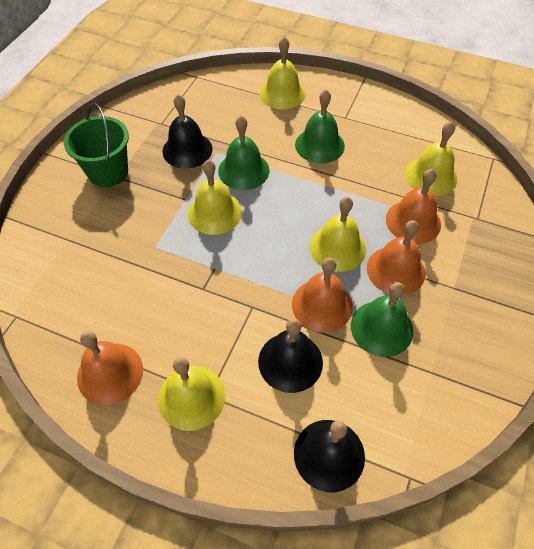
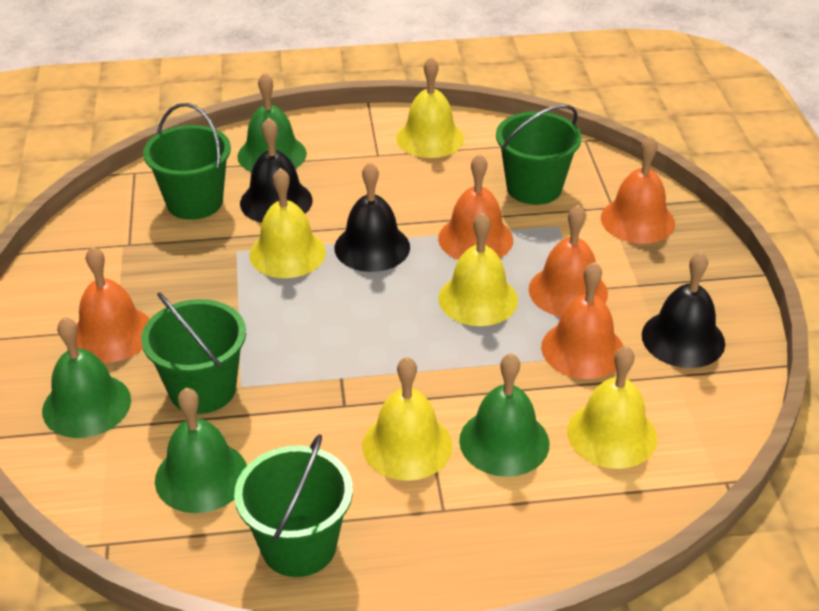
green bell: [218,116,270,190] [295,89,345,164] [351,282,413,357] = 3 -> [42,317,131,438] [155,388,247,513] [237,73,307,172] [459,353,550,477] = 4
green bucket: [64,103,129,187] = 1 -> [141,292,246,414] [143,103,231,220] [234,434,353,577] [496,105,582,205] = 4
orange bell: [77,331,143,405] [292,258,353,333] [367,220,425,295] [386,169,441,244] = 4 -> [76,246,150,363] [438,154,513,260] [529,205,608,317] [541,262,624,379] [601,136,675,244] = 5

